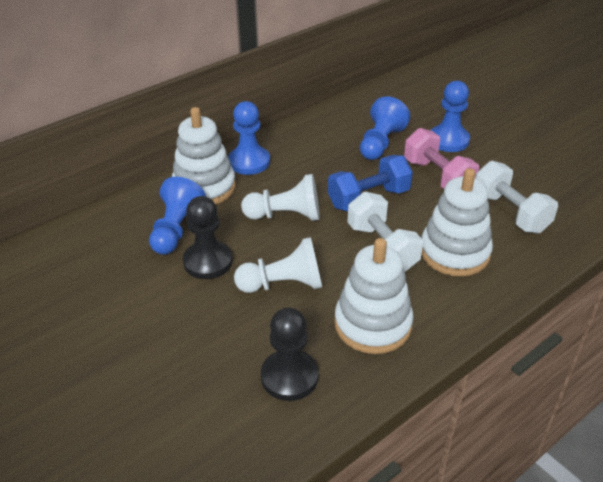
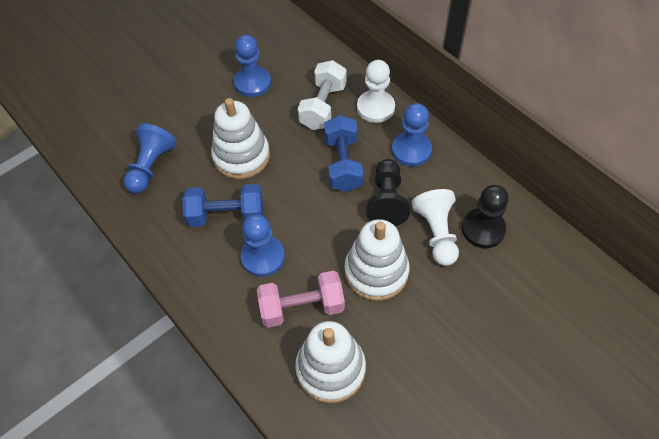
blue dumbbell: [328,155,413,211] = 1 -> [182,184,263,227] [324,115,363,192] = 2
white dumbbell: [348,192,423,272] [475,161,558,233] = 2 -> [298,60,347,130] = 1

